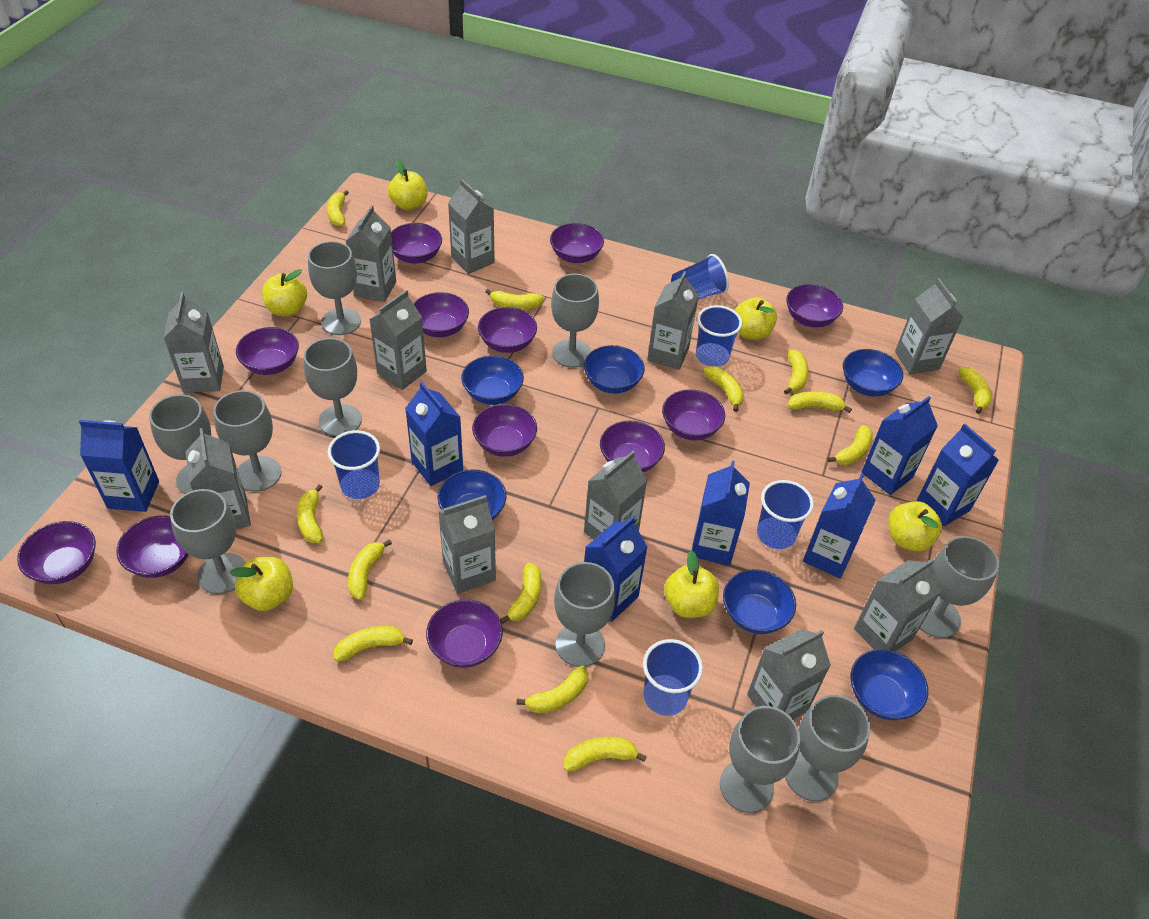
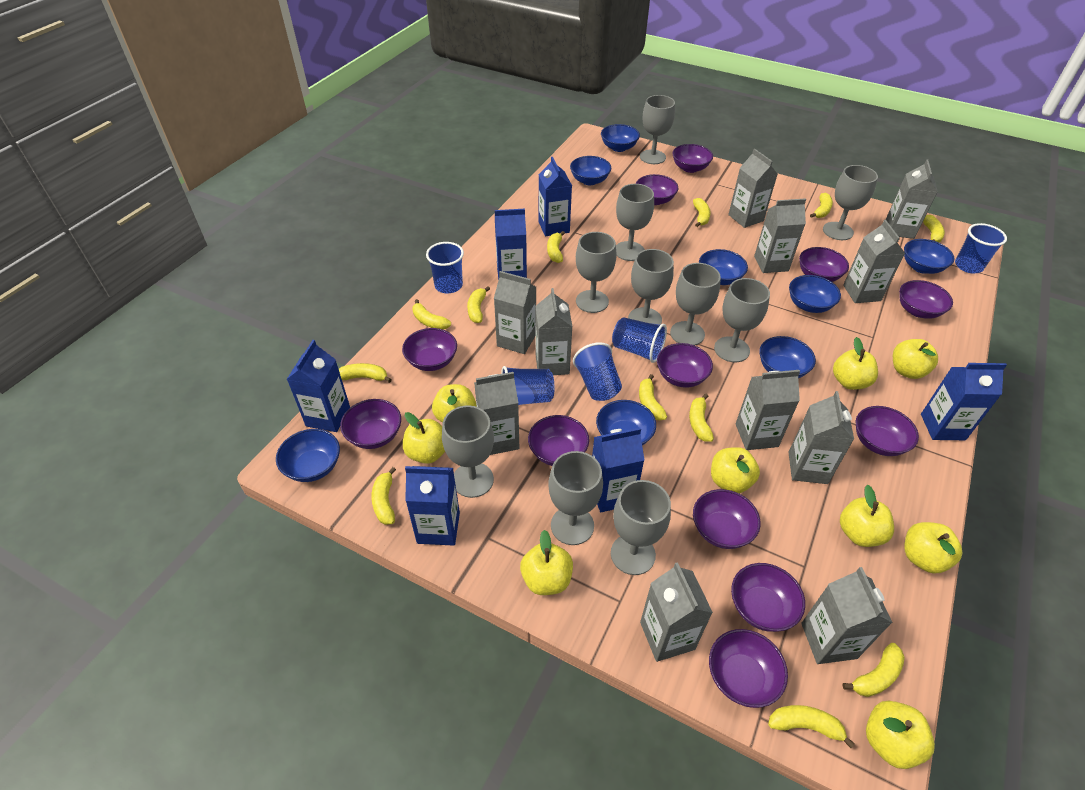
blue bowl: [437,469,507,520] [461,355,524,405] [584,345,645,394] [723,569,796,634] [843,349,903,397] [850,649,928,720] = 6 -> [276,429,340,482] [570,156,611,185] [596,400,656,446] [601,124,640,152] [699,249,748,285] [759,336,816,378] [789,275,841,313] [904,239,954,274] = 8
blue carton: [79,420,159,512] [405,382,463,486] [584,516,647,622] [692,461,750,565] [803,474,876,578] [861,396,938,495] [917,424,999,526] = 7 -> [287,340,350,432] [405,466,460,546] [495,209,527,280] [538,157,572,236] [592,428,644,512] [921,363,1007,440] = 6
yellow apple: [230,557,293,611] [262,269,307,316] [388,160,428,211] [664,550,719,618] [734,297,777,340] [889,501,942,551] = 6 -> [403,412,445,464] [432,384,477,423] [520,530,573,595] [711,447,760,493] [833,337,878,390] [840,485,894,547] [866,701,935,769] [893,339,938,379] [904,522,962,574] = 9
yellow banana: [297,484,323,543] [327,190,349,227] [334,626,413,662] [348,539,392,600] [486,289,544,310] [500,563,541,624] [516,666,588,713] [564,737,647,772] [704,366,744,412] [784,350,808,395] [788,391,852,413] [827,425,873,465] [958,367,991,414] = 13 -> [339,363,392,383] [371,467,396,525] [412,299,451,329] [467,286,490,323] [547,231,565,263] [639,374,667,420] [689,394,714,442] [693,198,711,227] [768,705,855,748] [810,193,833,218] [842,643,905,697] [923,215,945,243] = 12

